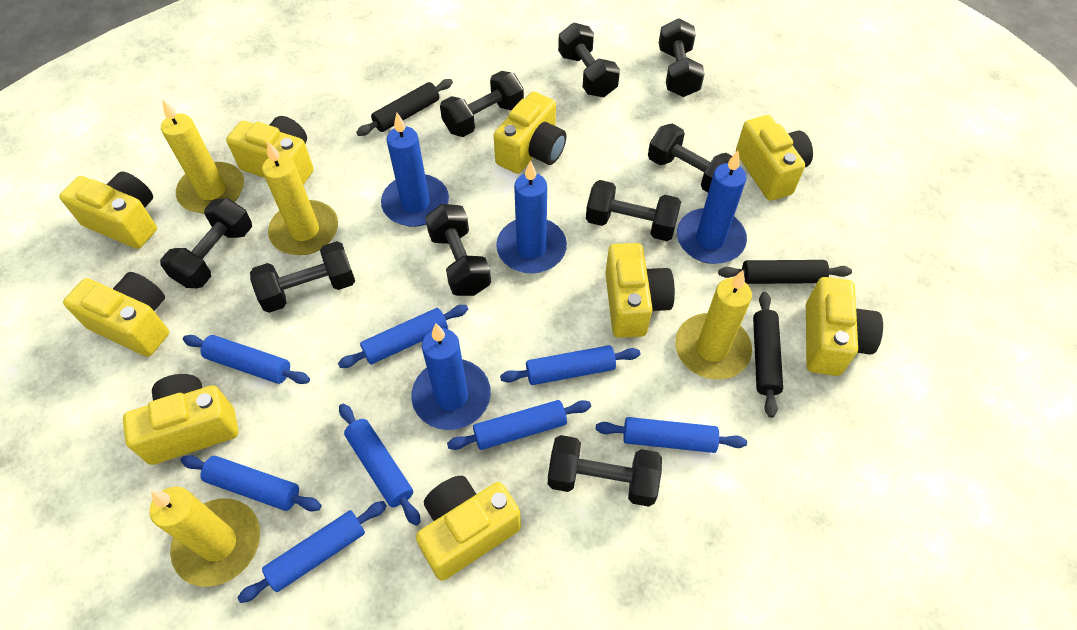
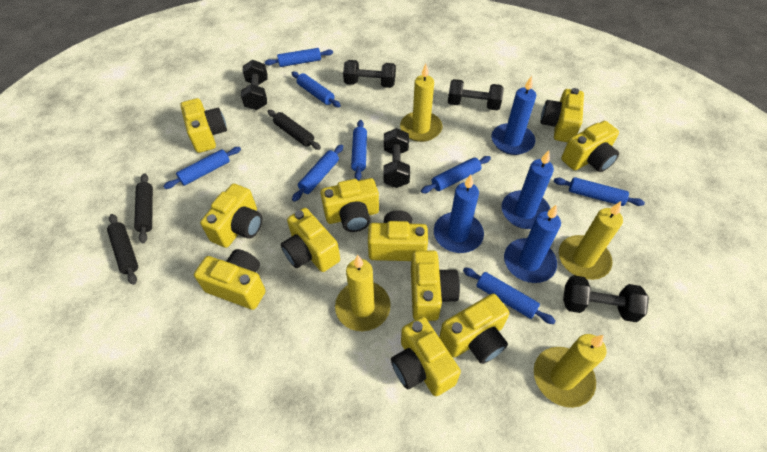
black dumbbell: [160,198,252,288] [250,241,355,313] [425,204,491,296] [440,71,524,137] [548,435,662,507] [558,23,620,97] [586,180,681,241] [648,123,732,192] [659,19,705,97] = 9 -> [241,60,268,110] [343,60,396,88] [384,128,410,188] [448,79,504,110] [563,275,649,322] = 5
yellow camera: [59,172,157,249] [63,272,169,357] [123,374,239,465] [226,116,314,185] [416,476,521,581] [493,91,567,174] [605,243,675,338] [736,115,813,201] [806,277,883,376] = 9 -> [180,98,227,153] [194,249,266,310] [200,184,262,248] [281,208,340,272] [321,178,379,232] [368,210,428,261] [391,317,461,396] [411,250,460,321] [439,294,509,364] [540,88,584,142] [561,121,619,172] = 11

